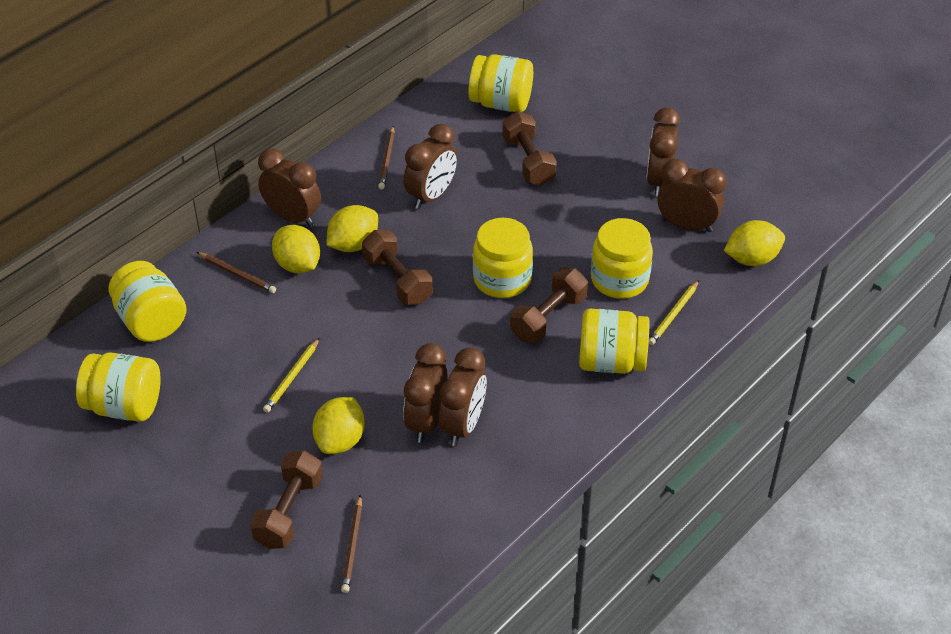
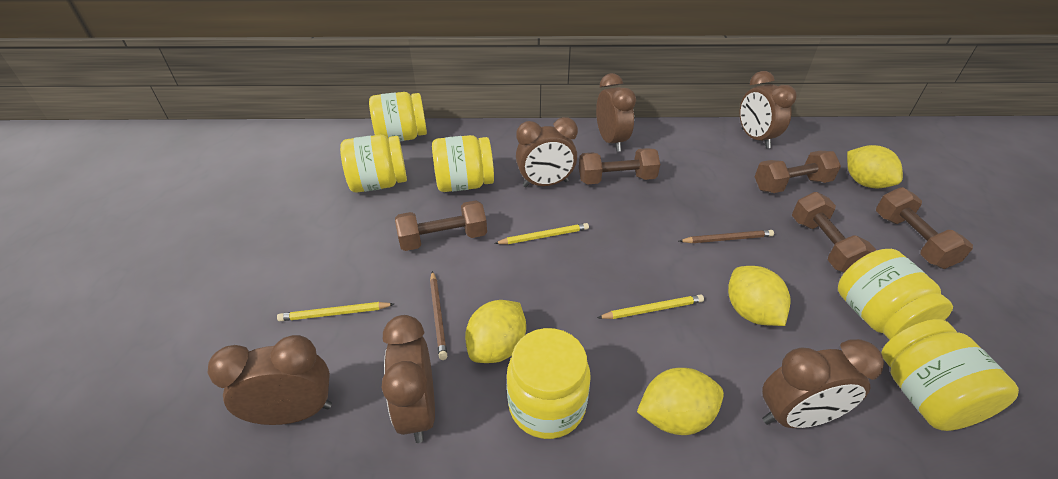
brown dumbbell: [250,450,323,549] [362,230,433,305] [502,111,557,185] [510,268,588,343] = 4 -> [395,200,487,251] [579,148,660,184] [755,151,841,193] [792,192,876,273] [876,187,973,269] = 5
brown pencil: [197,252,276,293] [341,494,362,593] [378,126,395,190] = 3 -> [430,271,447,360] [679,230,774,243] = 2
yellow pencil: [263,338,320,413] [649,280,699,345] = 2 -> [277,302,394,322] [494,223,589,244] [597,295,704,319] = 3

